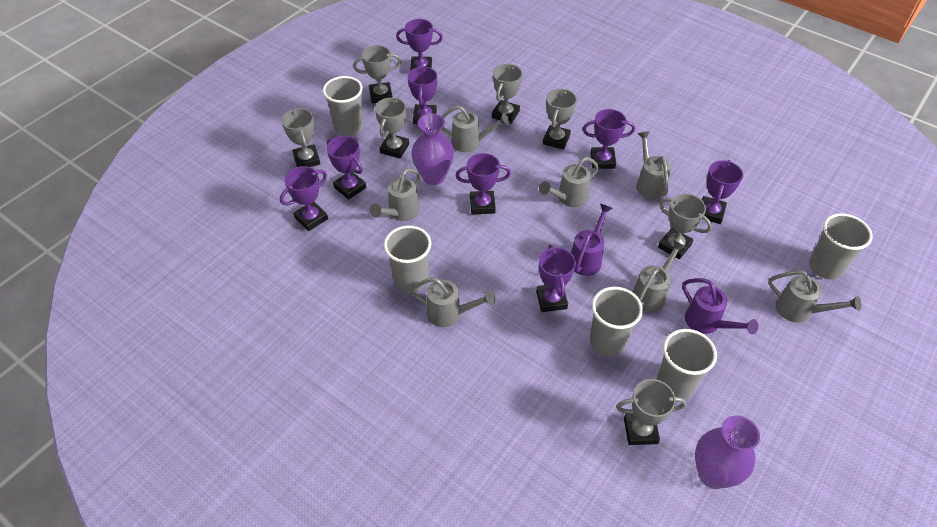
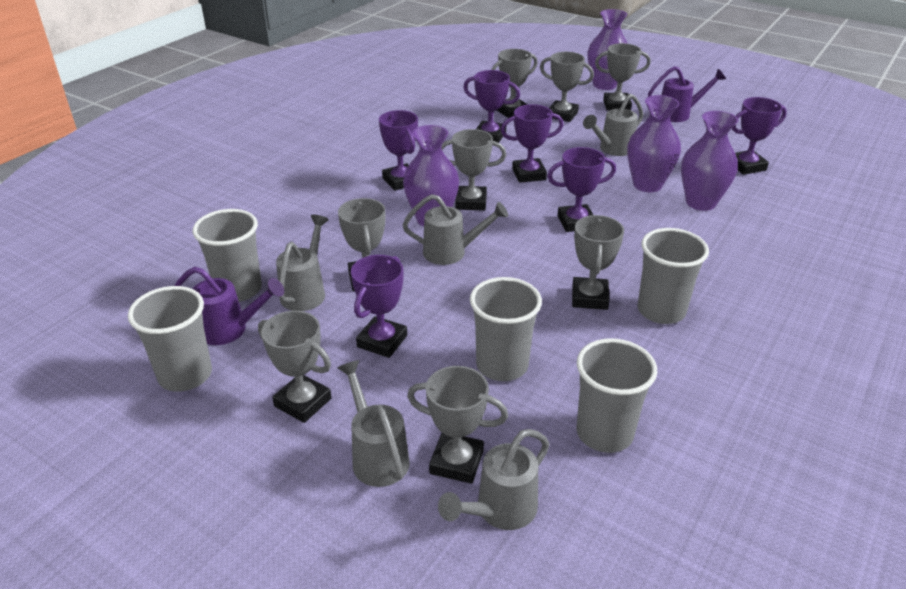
grey trophy: [281,108,320,167] [353,45,402,104] [375,97,409,159] [492,64,523,124] [543,89,577,150] [616,379,686,445] [658,193,712,259] = 7 -> [258,311,331,423] [338,198,386,291] [407,366,508,484] [441,129,506,211] [491,49,538,118] [540,52,594,122] [572,215,624,310] [595,43,651,111] = 8
grey watering can: [369,168,421,221] [411,277,495,327] [442,106,510,152] [539,157,599,207] [633,240,686,312] [636,131,671,199] [768,271,861,323] = 7 -> [276,215,329,311] [337,360,410,487] [402,194,508,265] [438,429,549,530] [583,93,644,156] = 5
purple trophy: [280,166,328,231] [327,136,366,200] [396,19,443,71] [408,66,437,124] [456,153,511,215] [536,245,576,312] [582,109,635,169] [702,160,743,224] = 8 -> [351,255,407,358] [379,110,418,191] [463,70,520,143] [501,104,564,183] [547,147,616,232] [732,97,787,175] = 6
purple vase: [411,113,454,185] [695,415,760,489] = 2 -> [403,125,459,226] [588,9,628,90] [627,95,681,192] [681,111,739,211] = 4

